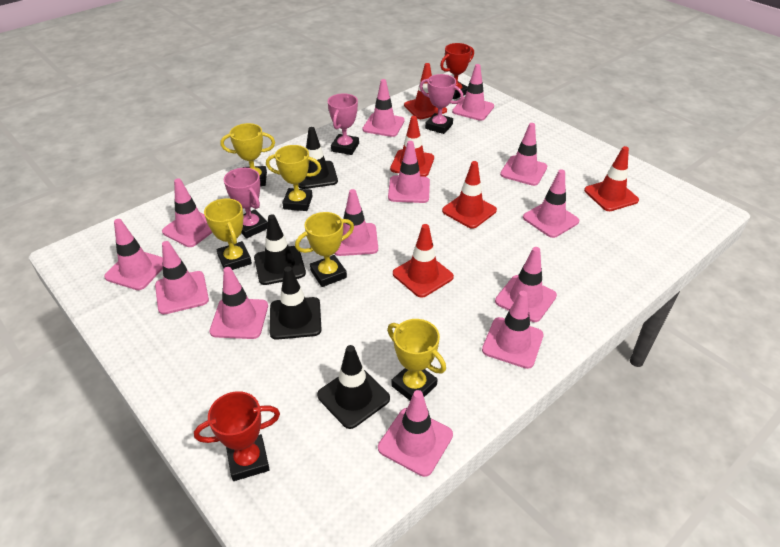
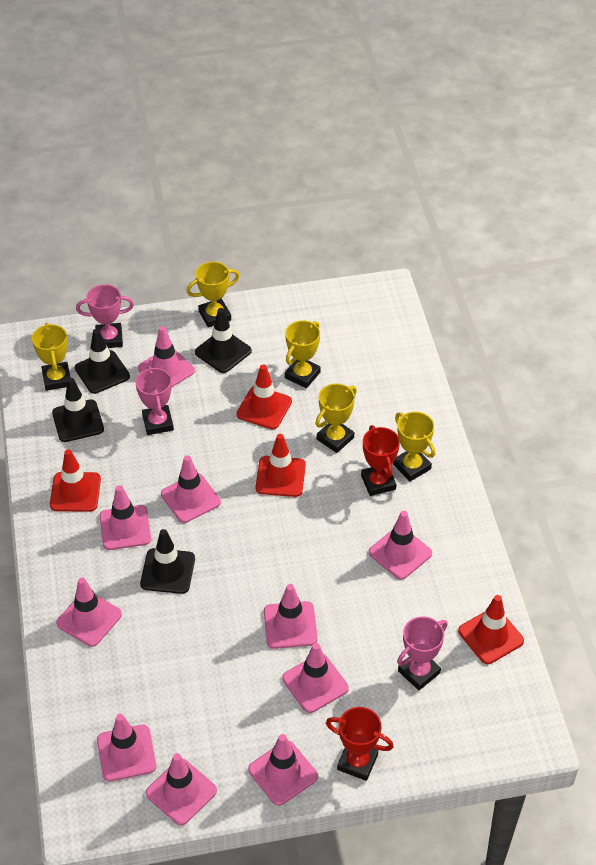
pink traffic cone: [104,219,163,290] [155,241,209,314] [162,178,213,247] [209,267,268,339] [334,189,378,256] [363,79,405,137] [378,390,453,477] [388,141,430,203] [452,64,494,121] [482,291,544,369] [495,247,557,322] [500,123,547,186] [523,169,579,238] = 13 -> [56,577,122,647] [97,714,156,781] [100,485,151,550] [138,326,195,387] [146,753,217,825] [161,455,221,523] [248,734,318,806] [264,584,318,649] [282,643,349,713] [369,511,432,580] = 10
red traffic cone: [390,116,434,177] [393,224,454,298] [404,63,447,119] [442,161,497,229] [584,146,639,211] = 5 -> [50,449,101,512] [236,364,292,430] [255,434,306,497] [458,595,524,664] = 4

